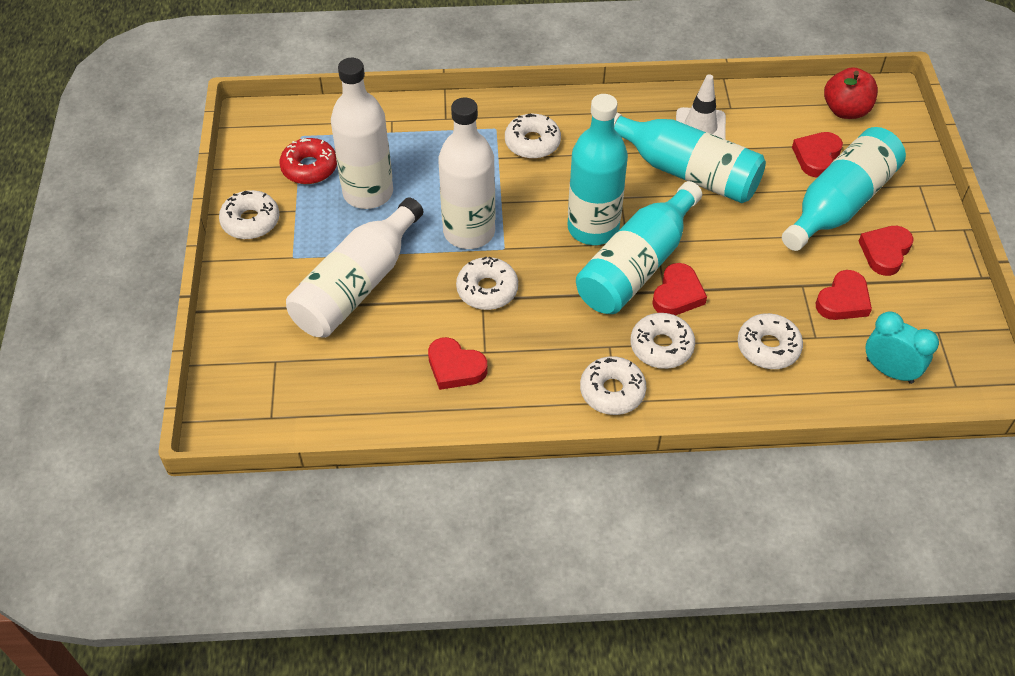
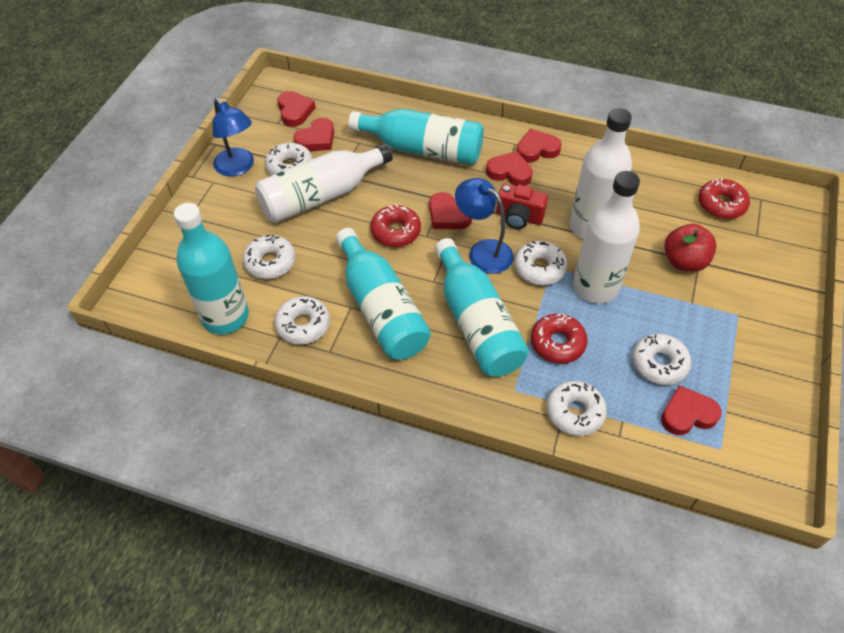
blue lamp: none = 0 -> [212,98,254,176] [455,178,514,274] = 2
red camera: none = 0 -> [496,184,548,229] = 1
red donut: [279,138,337,184] = 1 -> [370,204,421,247] [531,314,588,363] [698,178,750,219] = 3
red heart: [428,337,488,390] [652,263,707,316] [792,132,843,178] [816,270,872,320] [859,226,914,276] = 5 -> [277,91,316,127] [294,118,334,151] [429,192,472,229] [486,151,533,186] [517,129,562,163] [661,385,722,435] = 6
turquoise clock: [866,311,939,384] = 1 -> none = 0
white traffic cone: [676,74,726,140] = 1 -> none = 0

